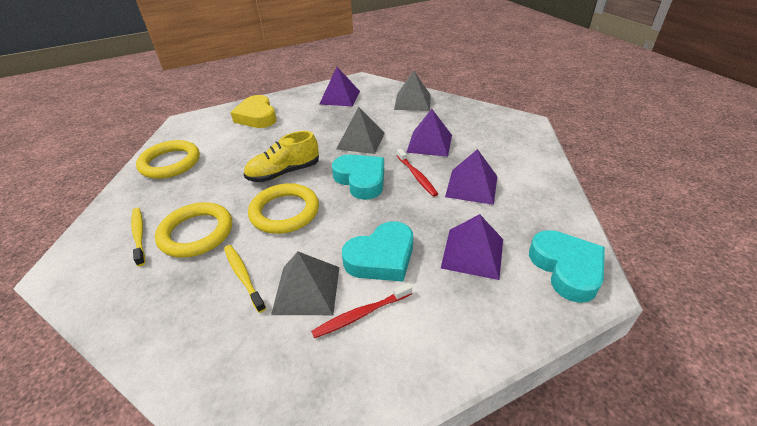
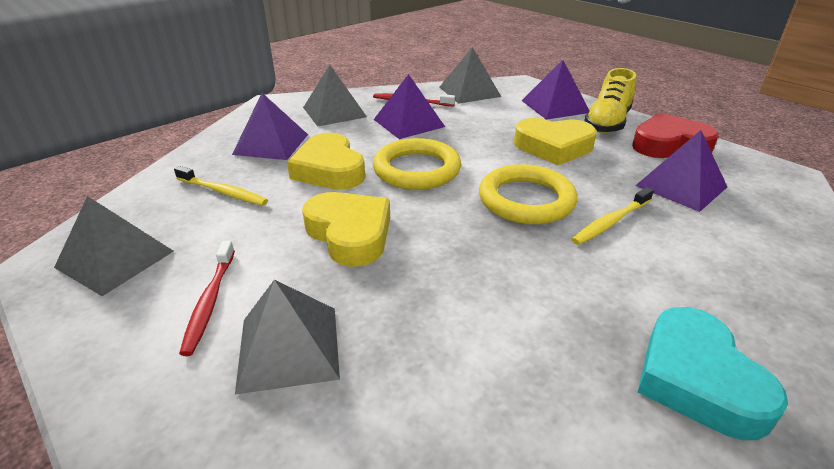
grey pyramid: [271,252,339,315] [336,107,385,154] [394,70,431,111] = 3 -> [54,196,174,296] [235,280,340,395] [303,65,367,127] [440,47,501,104] = 4
red heart: none = 0 -> [632,113,719,158] = 1
turquoise heart: [332,154,384,200] [342,221,413,282] [529,230,605,303] = 3 -> [638,307,788,440] = 1
yellow heart: [230,95,276,128] = 1 -> [287,133,365,190] [302,192,390,267] [514,118,597,165] = 3
yellow ring: [136,140,200,179] [155,202,232,258] [248,183,319,234] = 3 -> [373,138,461,190] [479,164,577,224] = 2

